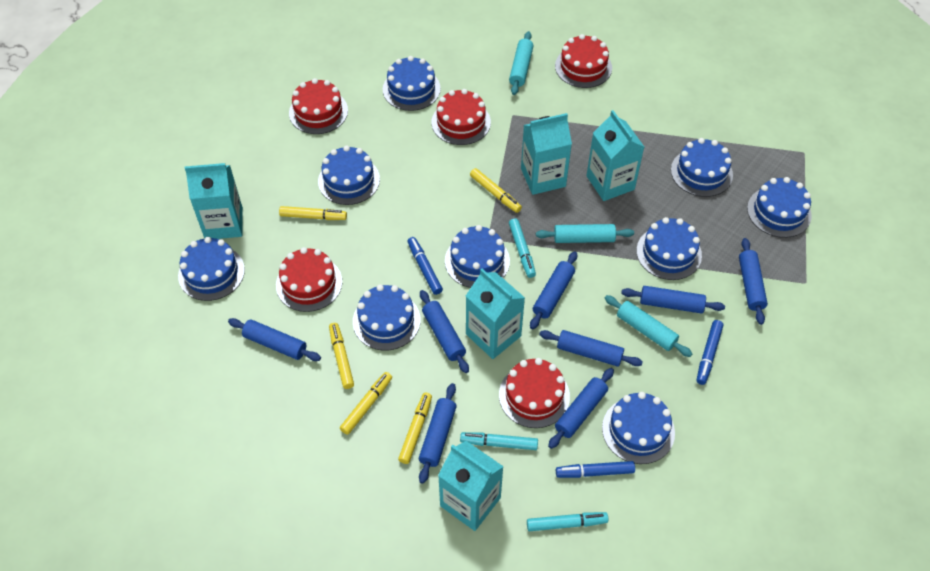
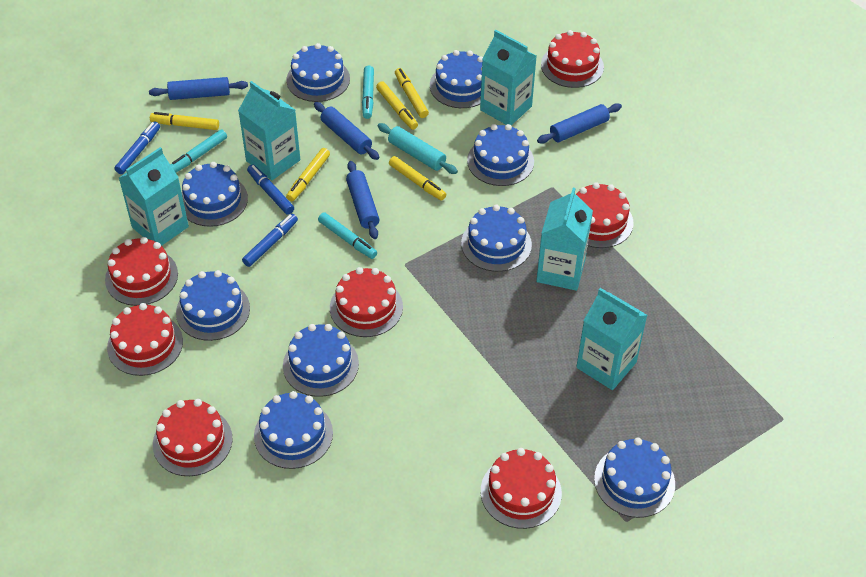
blue rolling pin: [228,318,321,361] [419,383,457,484] [420,290,469,373] [530,251,577,329] [539,330,643,367] [548,368,614,449] [621,286,725,314] [739,238,768,325] = 8 -> [149,77,248,100] [314,102,380,160] [346,161,380,239] [537,103,622,144] = 4
red cake: [276,247,342,312] [289,78,348,134] [432,89,491,145] [499,358,570,428] [555,34,612,88] = 5 -> [105,237,178,306] [107,303,183,376] [153,399,233,476] [330,267,403,337] [481,448,562,529] [541,30,604,88] [576,182,633,248] = 7
turquoise rolling pin: [509,31,534,95] [536,224,634,243] [605,295,692,357] = 3 -> [377,123,458,174] = 1

